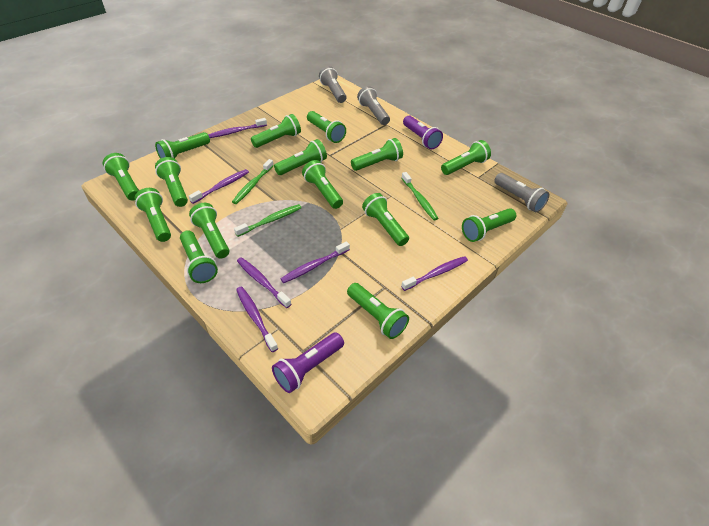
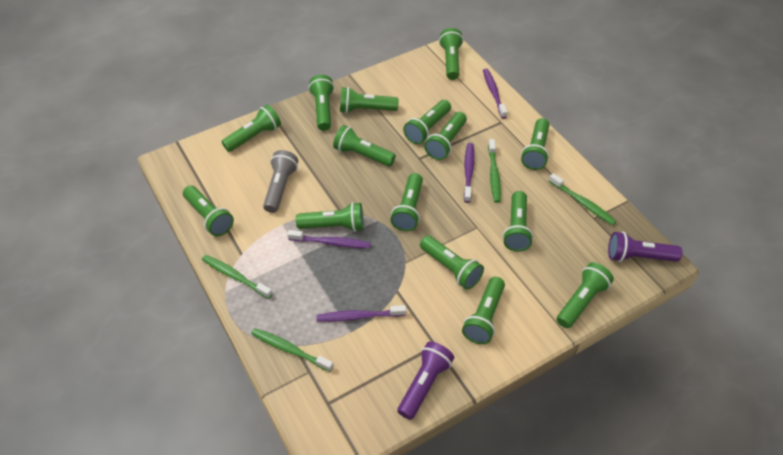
green toothbrush: [232,159,274,204] [234,204,301,237] [402,172,438,221] = 3 -> [202,255,273,299] [251,328,333,372] [488,139,501,203] [549,173,617,225] = 4
grey flashlight: [319,66,347,103] [357,86,390,125] [494,173,549,212] = 3 -> [263,150,298,213] = 1
purple toothbrush: [189,169,249,204] [208,118,267,138] [236,287,278,352] [237,257,291,308] [281,241,350,283] [401,256,468,291] = 6 -> [287,230,371,249] [316,305,406,322] [464,143,475,203] [483,69,508,119] = 4

